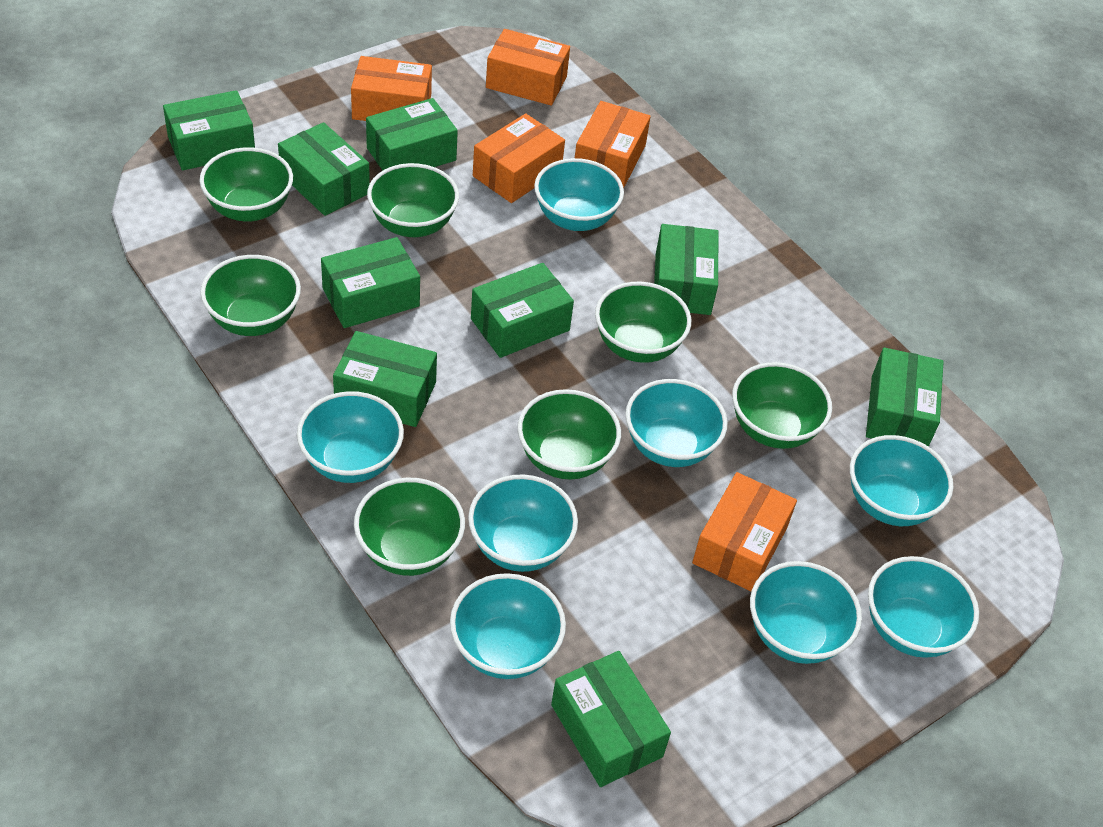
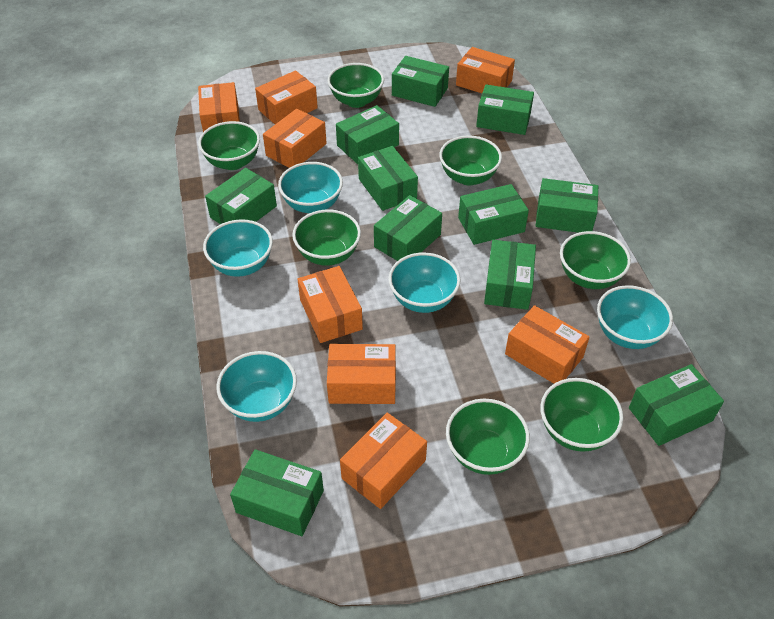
green box: [163,90,255,170] [278,122,370,216] [321,237,420,328] [333,331,437,427] [366,98,458,170] [471,263,574,358] [551,651,671,787] [654,224,718,315] [866,347,944,447] = 9 -> [205,168,277,224] [230,449,324,536] [336,105,399,164] [358,146,418,211] [374,195,442,261] [392,56,449,107] [458,184,529,245] [476,84,534,135] [484,240,536,310] [536,178,598,233] [629,364,724,446] = 11
orange box: [351,56,432,121] [473,113,565,203] [486,29,570,106] [575,101,651,188] [692,472,797,591] = 5 -> [198,82,240,132] [255,70,318,124] [263,109,327,168] [298,266,363,343] [327,344,396,404] [340,413,427,509] [456,47,515,93] [505,305,590,384] = 8
turquoise bowl: [297,391,404,483] [450,573,566,679] [468,474,578,572] [534,158,624,231] [625,379,728,467] [750,561,862,664] [850,435,953,526] [868,556,979,658] = 8 -> [203,219,273,277] [216,351,297,422] [278,162,343,213] [389,252,461,313] [597,285,673,349] = 5

